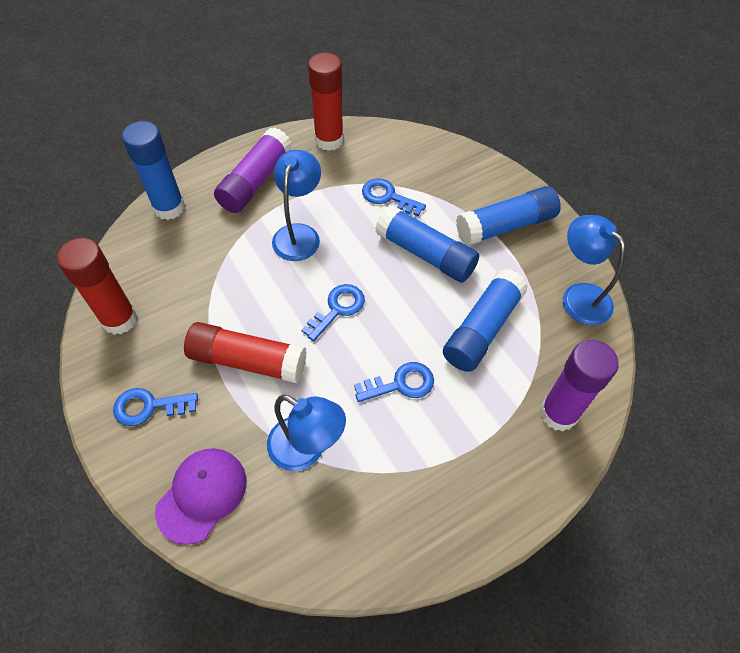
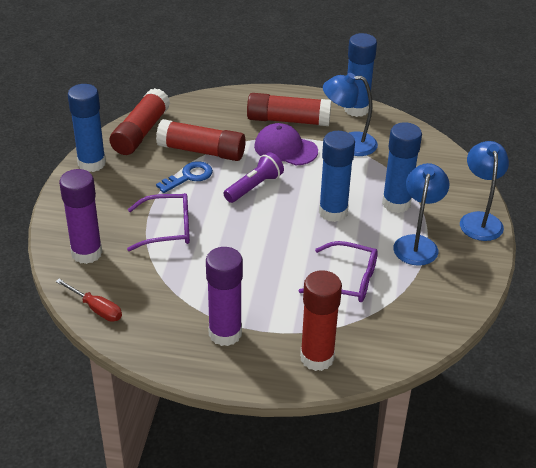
blue key: [113,388,198,426] [301,284,365,341] [354,362,434,402] [362,178,426,216] = 4 -> [156,161,213,193] = 1
purple flashlight: none = 0 -> [224,152,284,203] = 1
purple glasses: none = 0 -> [127,193,190,251] [298,241,378,302] = 2
red glue stick: [57,238,137,335] [184,322,307,383] [308,53,344,151] = 3 -> [109,88,170,155] [156,119,246,161] [247,93,331,126] [300,270,342,371] = 4
red screwdriver: none = 0 -> [56,279,122,322] = 1

